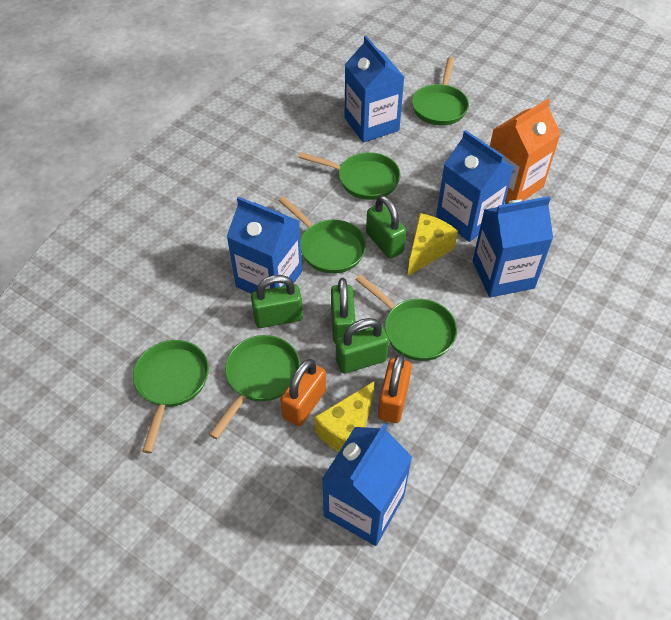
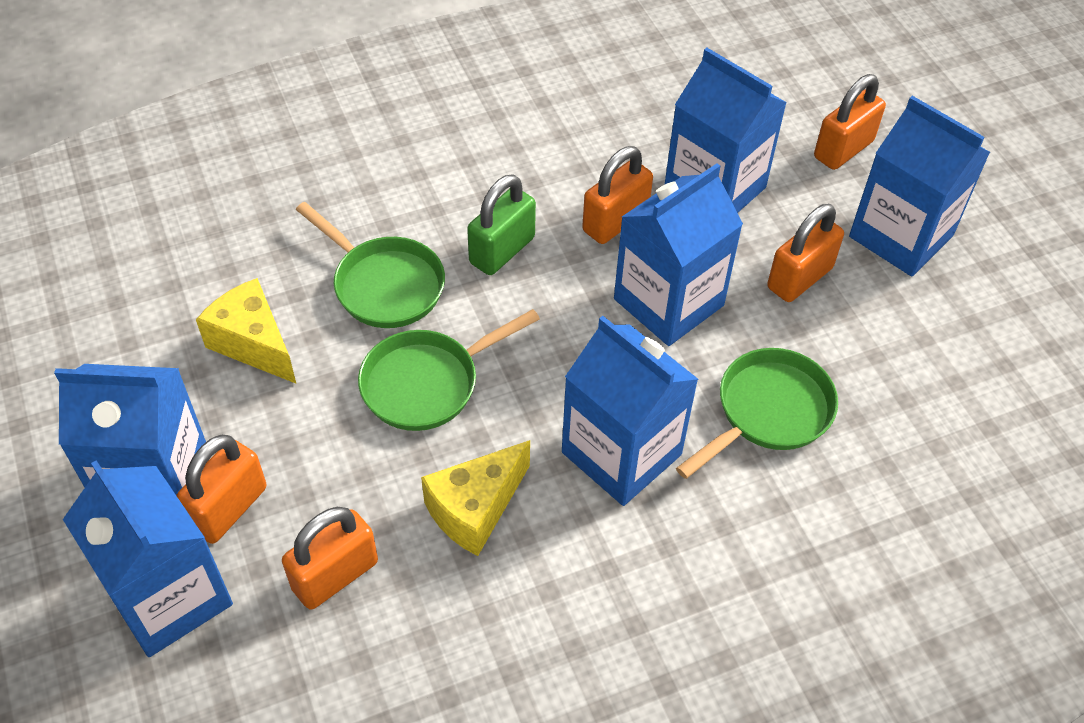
blue carton: [226,197,302,294] [322,424,412,546] [345,36,404,143] [436,130,514,242] [473,196,553,297] = 5 -> [54,364,206,495] [63,460,233,657] [562,316,698,506] [614,163,743,346] [665,48,787,213] [849,96,990,277] = 6
green padlock: [251,275,303,328] [331,278,356,344] [336,318,389,374] [366,195,406,259] = 4 -> [467,174,536,275] = 1
green pan: [133,340,209,453] [209,335,300,439] [279,197,366,274] [299,152,401,200] [355,275,457,361] [412,57,469,126] = 6 -> [296,202,445,328] [358,309,540,431] [676,348,838,479] = 3
orange carton: [490,99,561,202] = 1 -> none = 0
orange padlock: [280,359,326,426] [378,354,412,423] = 2 -> [176,435,266,544] [282,507,378,610] [582,146,653,244] [767,204,844,302] [814,74,886,170] = 5

